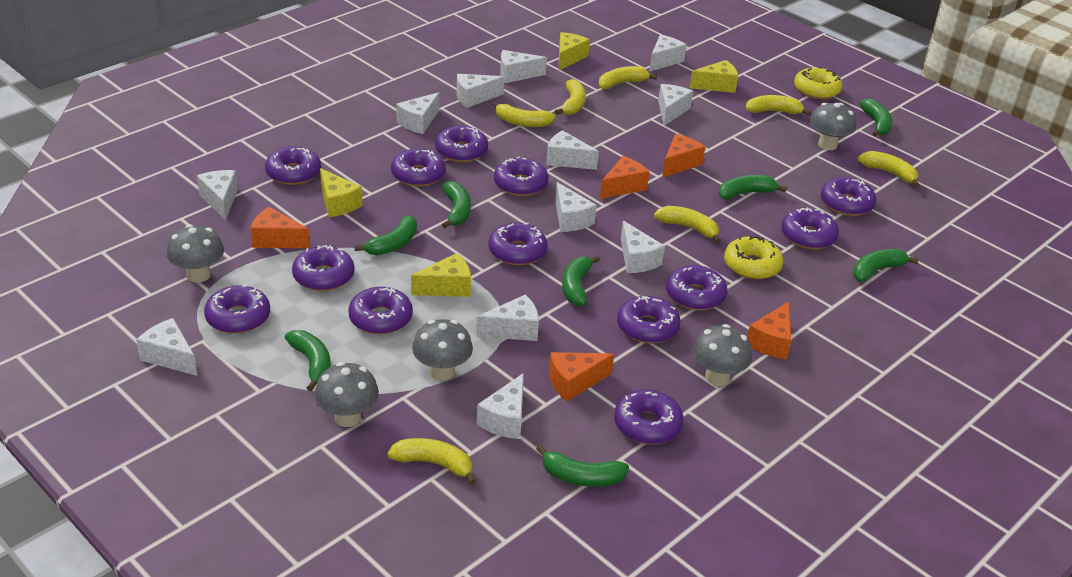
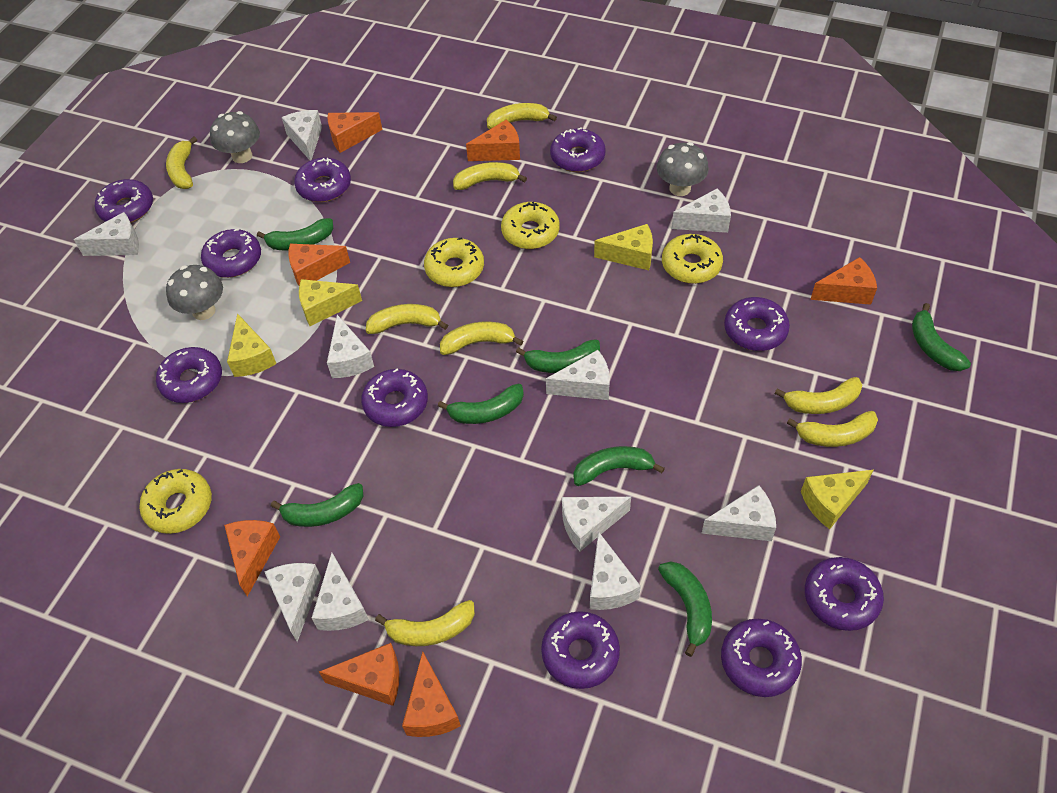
green banana: [285,330,331,391] [355,215,417,256] [442,181,471,228] [536,445,629,487] [562,255,600,306] [718,175,787,200] [853,249,918,282] [860,99,892,137] = 8 -> [257,218,333,250] [271,483,363,527] [438,384,524,424] [516,339,600,373] [573,446,665,486] [658,561,712,657] [912,303,971,371] = 7
grey mushroom: [167,224,224,283] [315,362,379,427] [412,319,473,381] [692,324,752,386] [810,103,856,150] = 5 -> [166,265,223,320] [210,111,260,163] [656,142,709,196] = 3
orange cheese: [250,207,310,248] [549,352,614,402] [600,156,649,199] [662,134,705,177] [747,301,791,359] = 5 -> [224,520,280,597] [288,244,350,285] [319,643,399,706] [328,112,382,153] [402,652,461,737] [466,120,520,161] [810,257,877,305] = 7
purple donut: [204,284,270,334] [265,146,321,185] [292,245,354,291] [348,287,413,335] [391,148,446,187] [435,126,488,162] [488,223,548,265] [494,156,549,196] [614,390,684,444] [617,296,680,344] [666,265,727,311] [781,208,839,249] [821,177,876,216] = 13 -> [95,179,153,223] [156,347,222,403] [201,229,261,278] [294,158,351,202] [361,369,428,427] [541,611,620,689] [550,128,606,172] [721,619,802,697] [724,297,790,351] [805,557,884,631] = 10
white cheese: [136,318,198,376] [197,170,238,220] [396,92,440,134] [457,74,504,108] [476,295,539,341] [477,373,524,439] [500,50,547,83] [546,130,599,170] [555,182,597,232] [621,221,665,273] [649,35,687,72] [658,84,693,126] = 12 -> [74,212,139,256] [264,563,321,642] [282,110,322,161] [312,553,369,631] [327,315,374,378] [546,350,610,400] [562,497,631,551] [590,531,641,610] [672,188,731,233] [701,485,776,541] = 10
yellow banana: [387,438,476,485] [492,101,556,127] [555,79,586,115] [599,66,657,89] [654,206,721,243] [746,95,811,116] [857,151,919,187] = 7 -> [166,136,197,189] [366,304,448,334] [375,600,475,646] [440,322,523,355] [453,162,527,190] [487,103,557,129] [774,377,862,414] [787,411,878,447] = 8
yellow donut: [724,236,784,280] [794,67,843,99] = 2 -> [139,469,212,534] [424,237,484,287] [501,202,560,249] [662,234,723,284] = 4

